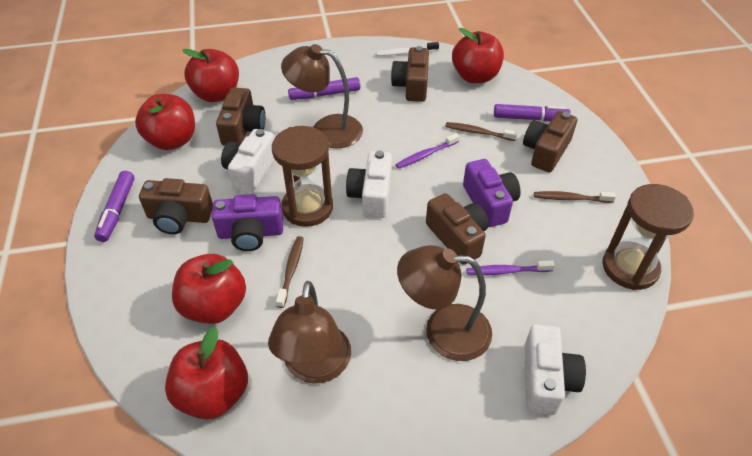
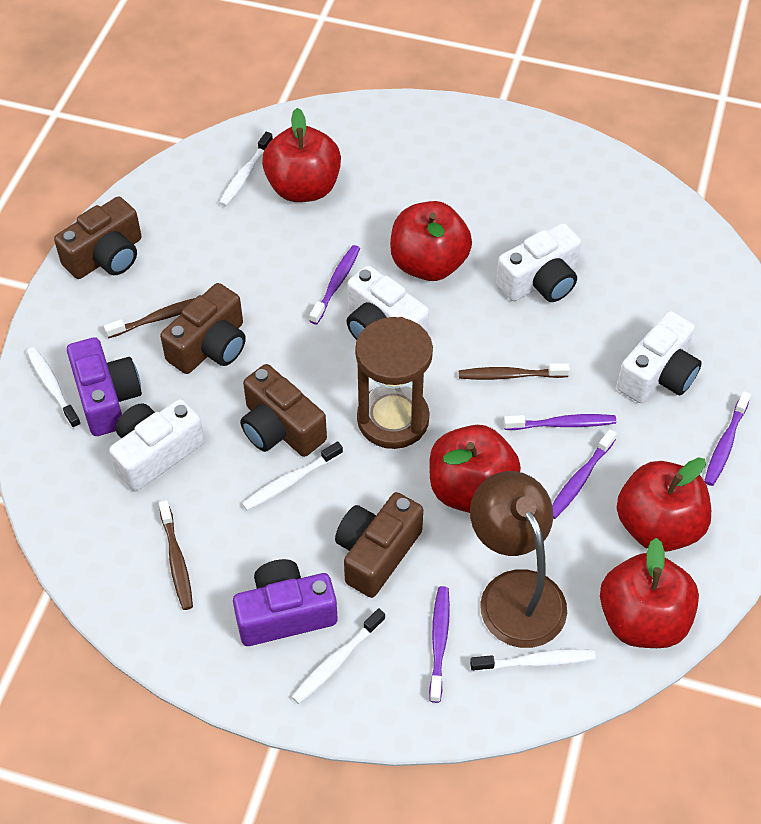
brown camera: [139,178,213,234] [216,87,265,146] [391,46,429,102] [426,193,489,265] [523,111,577,172] = 5 -> [54,197,142,279] [160,283,246,374] [240,364,327,457] [335,492,423,598] = 4
brown hourglass: [272,126,333,227] [602,184,694,290] = 2 -> [355,317,433,449] = 1
brown lamp: [268,281,351,384] [281,44,363,148] [397,245,492,361] = 3 -> [470,471,567,648] = 1
purple marker: [94,171,135,242] [288,77,360,100] [494,104,571,121] = 3 -> none = 0
purple toothbrush: [395,133,460,169] [467,260,555,275] = 2 -> [309,245,360,324] [429,586,450,703] [504,414,616,430] [552,429,617,519] [704,391,751,486] = 5
white camera: [221,129,274,194] [346,151,392,218] [524,324,586,415] = 3 -> [109,399,204,491] [346,266,429,340] [496,223,581,302] [617,311,702,403] = 4
white toothbrush: [377,42,439,56] = 1 -> [26,347,81,429] [219,132,273,206] [242,441,343,510] [292,608,385,704] [470,649,596,672] = 5

